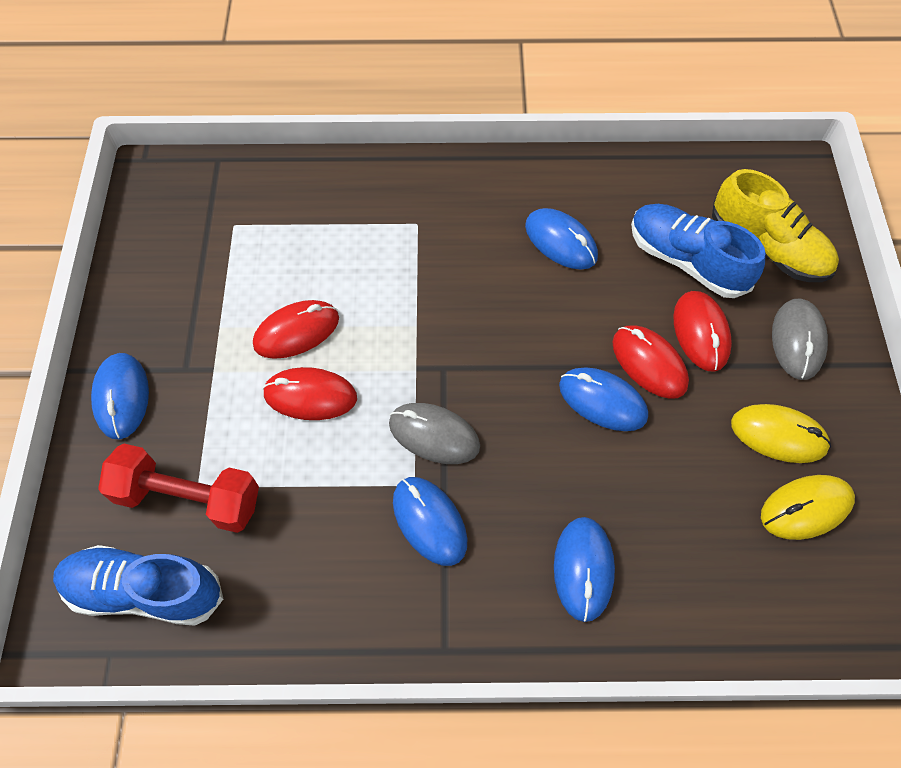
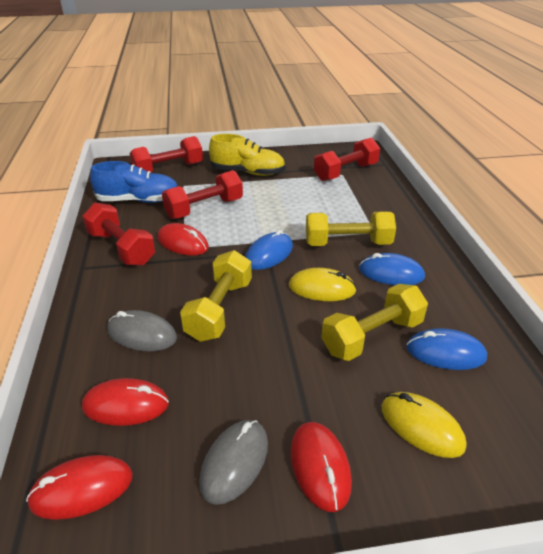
blue mouse: [91,353,149,439] [393,477,467,566] [525,208,598,269] [554,517,615,622] [559,368,648,431] = 5 -> [245,230,293,270] [359,253,425,285] [406,328,487,370] = 3
blue shoe: [53,545,223,626] [631,204,766,298] = 2 -> [90,161,178,203] = 1
red dumbbell: [98,444,259,533] = 1 -> [82,203,155,266] [129,136,203,173] [162,170,243,219] [314,137,380,181] = 4
yellow dumbbell: none = 0 -> [180,250,252,342] [306,212,396,246] [321,284,428,361] = 3

